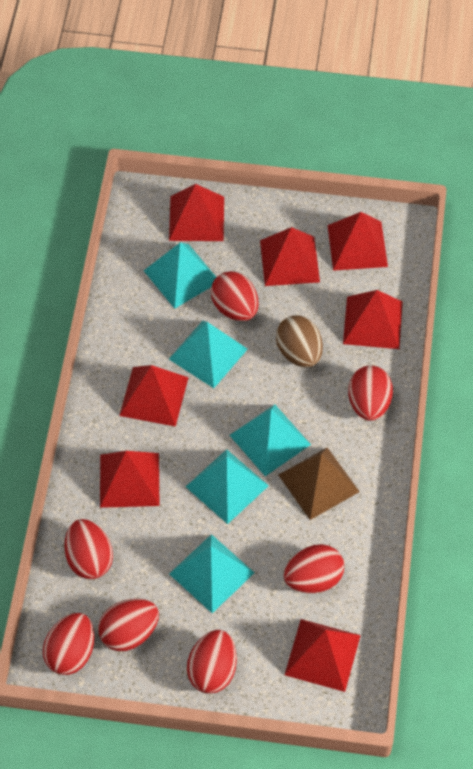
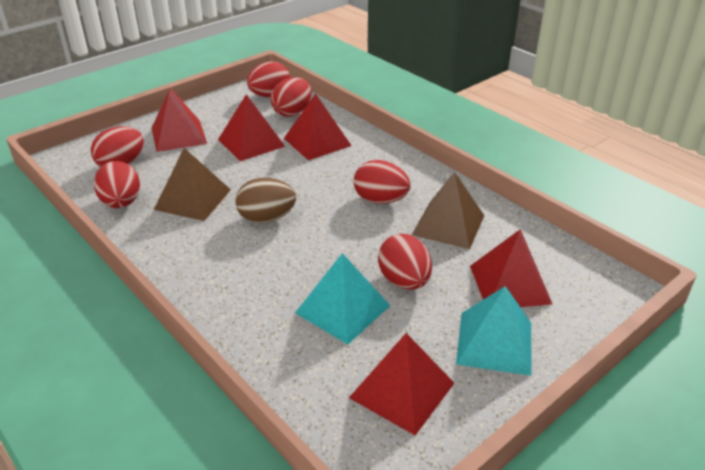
brown pyramid: [278,447,360,520] = 1 -> [154,148,231,221] [412,172,485,249] = 2
red egg: [43,613,94,675] [64,519,113,579] [98,599,159,651] [187,630,237,694] [211,271,259,321] [284,544,344,593] [348,365,393,421] = 7 -> [91,126,144,167] [94,161,140,208] [247,61,290,97] [271,77,311,117] [354,160,411,204] [378,234,432,290] = 6
red pyramid: [100,451,159,508] [119,365,189,427] [169,184,224,241] [260,227,320,286] [285,619,361,692] [327,212,388,271] [343,290,403,349] = 7 -> [152,88,207,152] [218,94,285,161] [284,93,351,160] [349,333,454,435] [470,229,552,307] = 5
turquoise pyramid: [144,242,216,309] [169,321,248,388] [169,534,255,613] [186,449,269,524] [229,405,311,476] = 5 -> [295,253,390,345] [456,286,531,376] = 2

